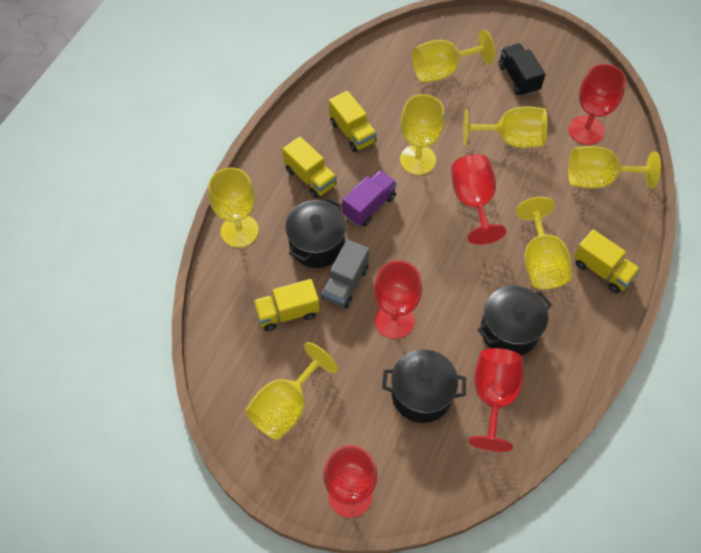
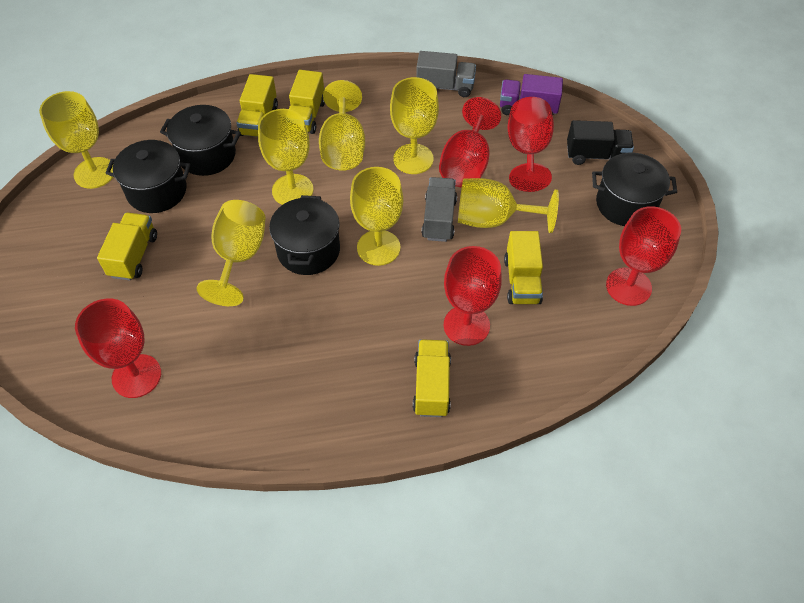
black pot: [285,198,346,268] [382,349,466,423] [478,286,552,355] = 3 -> [105,140,191,213] [160,105,241,176] [269,195,340,275] [592,153,677,226] = 4
grey truck: [322,239,369,308] = 1 -> [416,51,476,97] [421,177,457,242] = 2
yellow truck: [253,279,320,331] [282,136,337,198] [329,91,377,152] [574,229,640,293] = 4 -> [97,213,157,281] [236,74,278,137] [289,70,325,134] [413,340,451,417] [504,231,543,304] = 5

